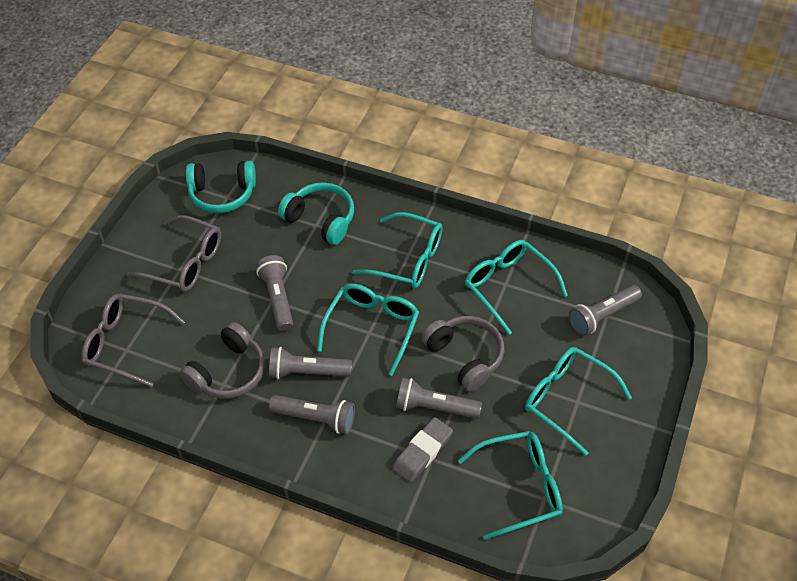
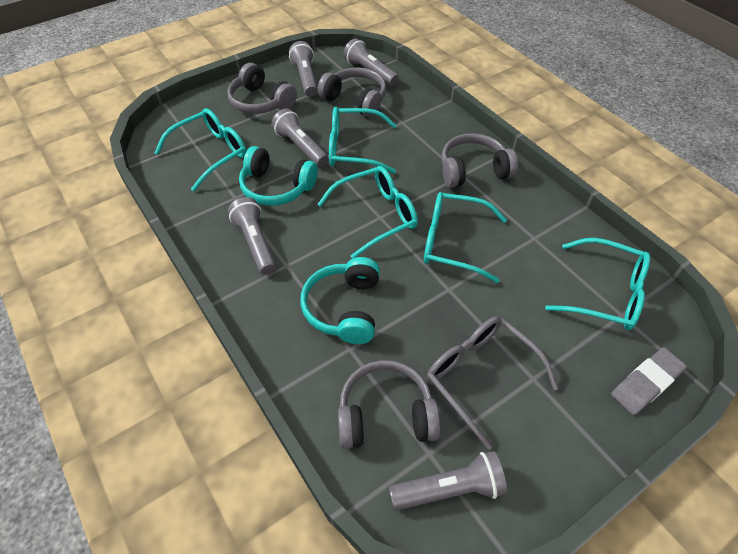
grey glasses: [82,294,185,387] [127,215,221,292] = 2 -> [427,316,559,450] = 1
grey headphones: [179,322,265,399] [421,316,504,392] = 2 -> [227,63,297,114] [318,67,386,117] [338,360,441,449] [441,133,518,188] = 4

